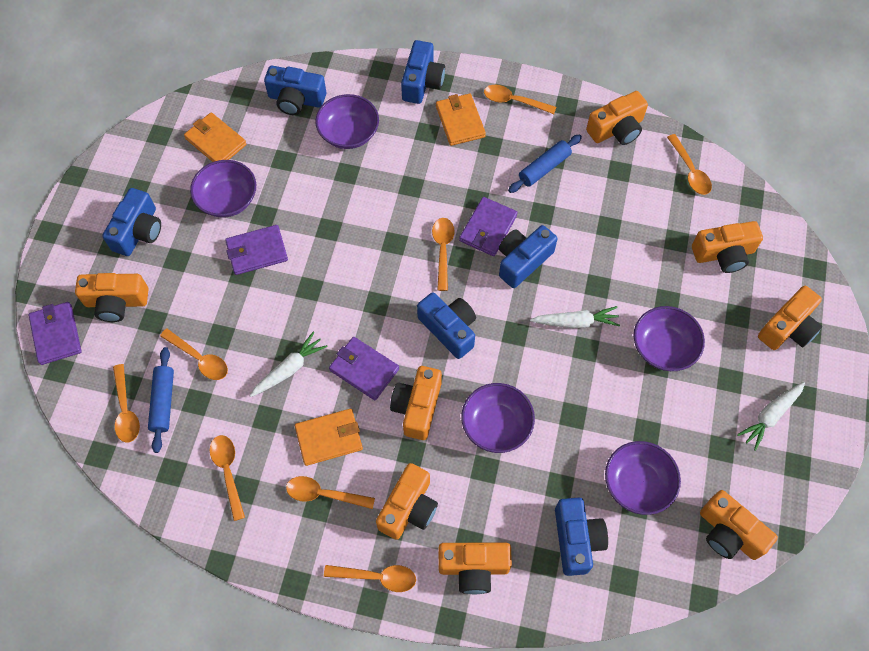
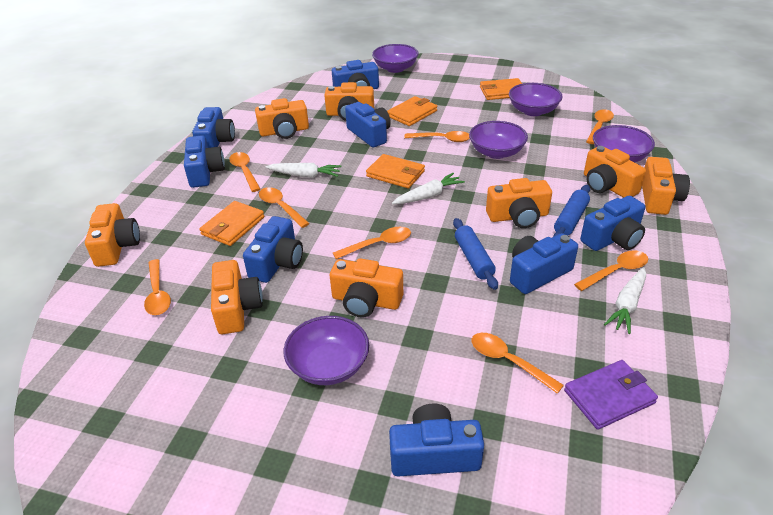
blue camera: [102,188,161,256] [264,66,326,115] [401,40,445,104] [417,292,476,359] [499,225,558,288] [555,498,608,576] = 6 -> [184,135,225,188] [192,107,235,148] [243,216,303,283] [332,60,379,89] [345,102,391,147] [389,404,484,476] [510,233,578,294] [580,196,645,251] = 8
orange wallet: [184,112,247,162] [295,409,363,466] [436,94,486,146] = 3 -> [199,201,264,246] [366,154,425,188] [387,96,437,126] [480,78,522,100] = 4
purple wallet: [28,302,82,365] [225,225,288,275] [329,337,399,400] [459,197,518,256] = 4 -> [564,360,658,430] = 1

